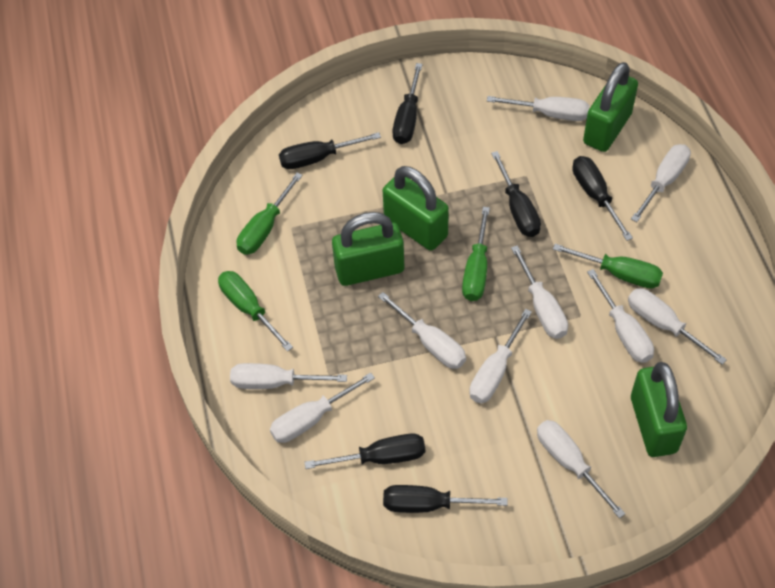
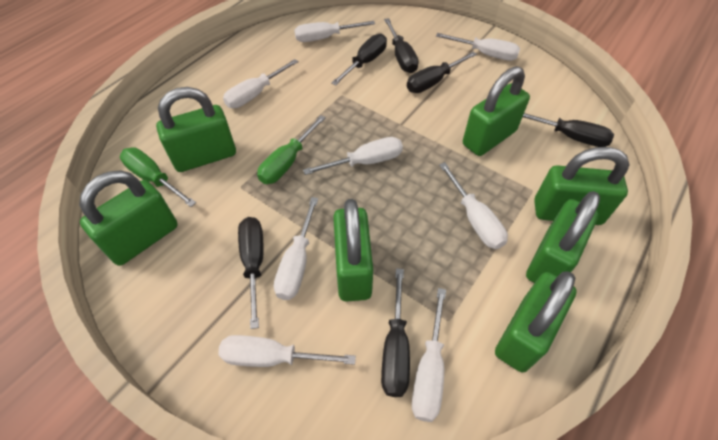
green padlock: [332,212,404,286] [383,166,449,251] [583,62,638,152] [631,362,687,457] = 4 -> [79,170,178,266] [156,87,236,172] [333,199,373,302] [463,66,530,156] [495,271,577,372] [526,191,600,283] [534,147,630,225] = 7
green screwdriver: [218,271,293,352] [237,173,303,255] [462,207,490,301] [553,244,663,289] = 4 -> [120,147,196,207] [257,115,326,184] = 2
white screwdriver: [230,363,347,389] [270,372,375,443] [378,292,466,369] [469,309,532,403] [487,96,589,121] [511,245,568,339] [537,420,625,519] [587,269,654,363] [628,288,727,365] [631,144,691,222] = 10 -> [218,335,356,367] [223,59,299,108] [274,197,318,300] [294,21,375,42] [303,137,403,175] [412,288,446,422] [436,33,520,61] [439,162,508,249] = 8

